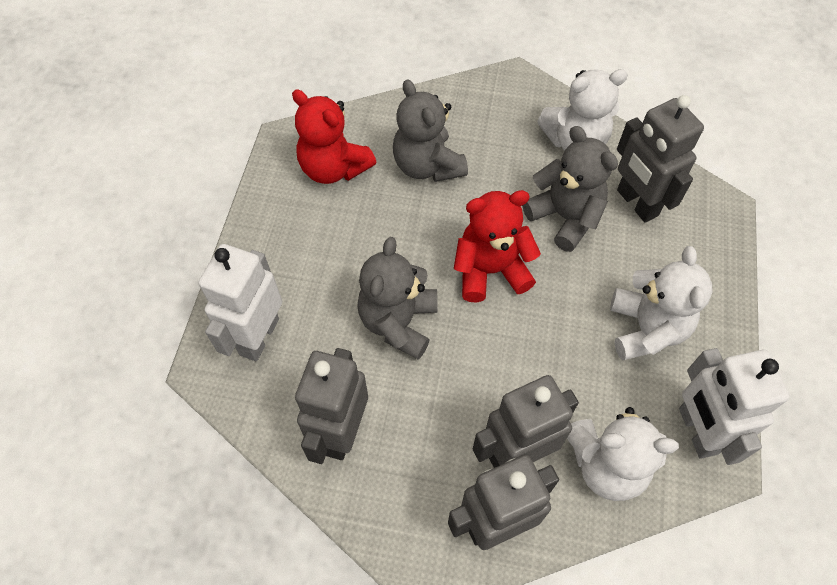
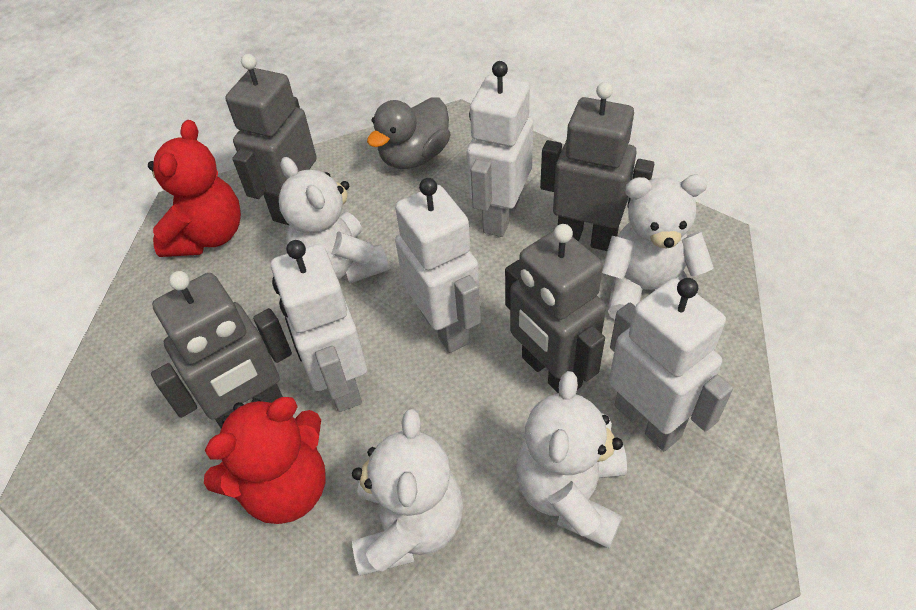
grey duck: none = 0 -> [367,97,450,169] = 1
grey teddy bear: [357,237,438,360] [393,79,468,182] [523,126,618,252] = 3 -> none = 0
white robot: [199,244,282,361] [679,348,790,465] = 2 -> [271,240,367,412] [395,178,481,353] [467,61,534,237] [609,278,733,451] = 4
white teddy bear: [537,69,628,151] [567,407,679,501] [610,246,712,361] = 3 -> [279,157,389,284] [352,409,463,576] [516,371,627,549] [602,174,714,319] = 4

